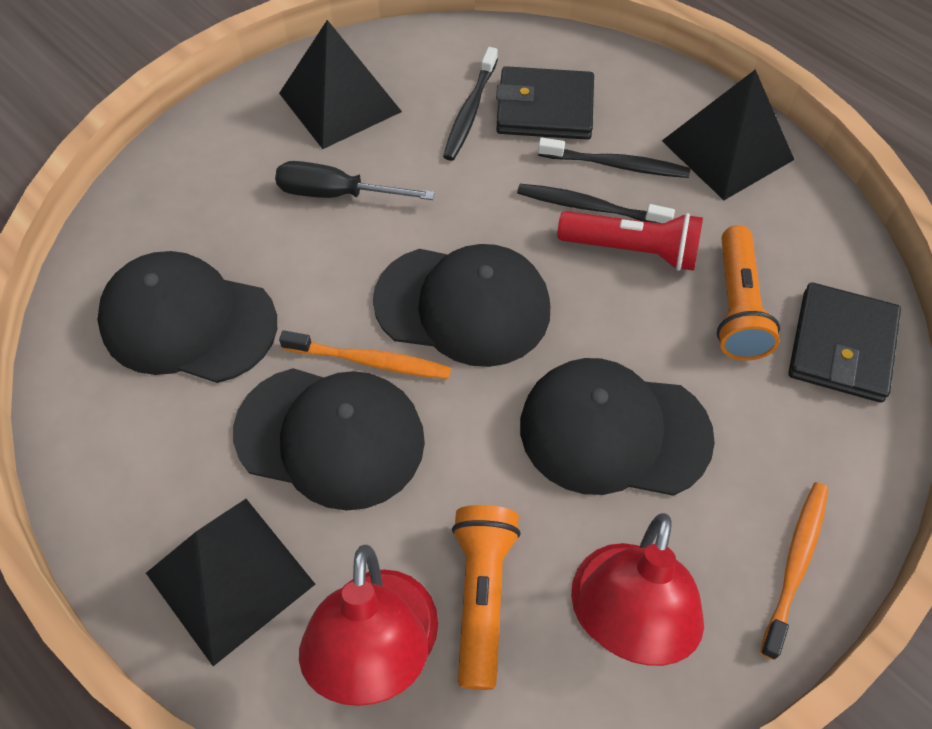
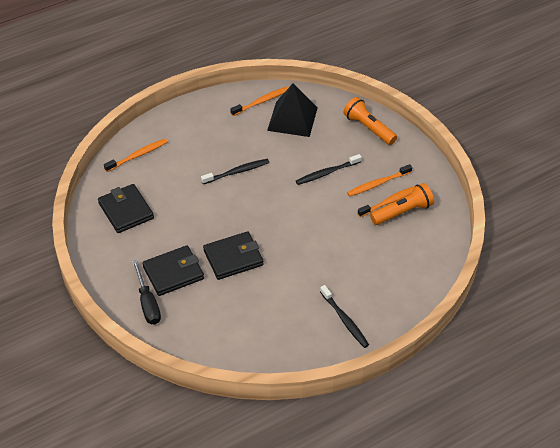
black cap: [98,251,277,383] [233,368,425,510] [373,244,550,367] [520,358,715,496] = 4 -> none = 0
black pyramid: [146,499,315,666] [279,20,402,149] [662,69,794,200] = 3 -> [267,84,317,137] = 1
black wallet: [496,66,594,140] [788,282,901,403] = 2 -> [98,184,154,233] [143,245,204,296] [203,231,263,280] = 3
orange toothbrush: [279,330,451,379] [760,482,828,660] = 2 -> [104,138,168,172] [230,86,289,116] [347,164,412,197] [358,186,415,217] = 4
red flashlight: [557,211,703,271] = 1 -> none = 0
red lamp: [299,545,438,706] [571,513,704,666] = 2 -> none = 0

